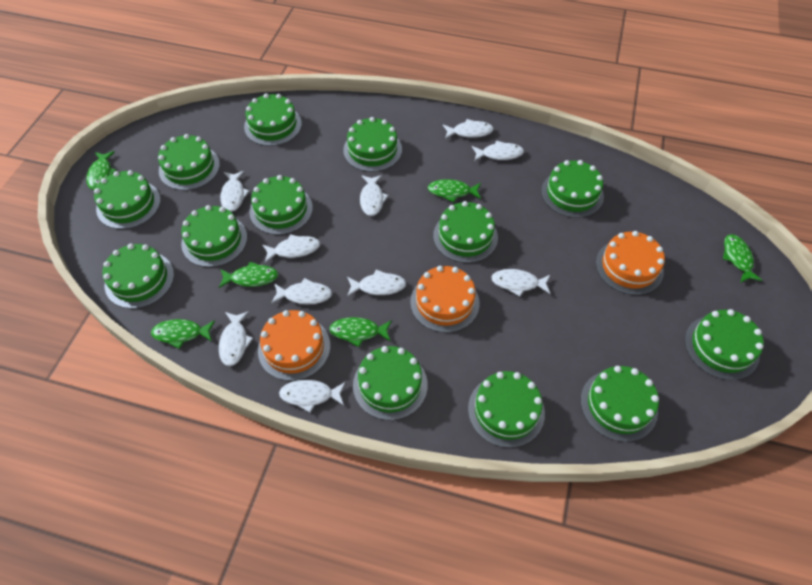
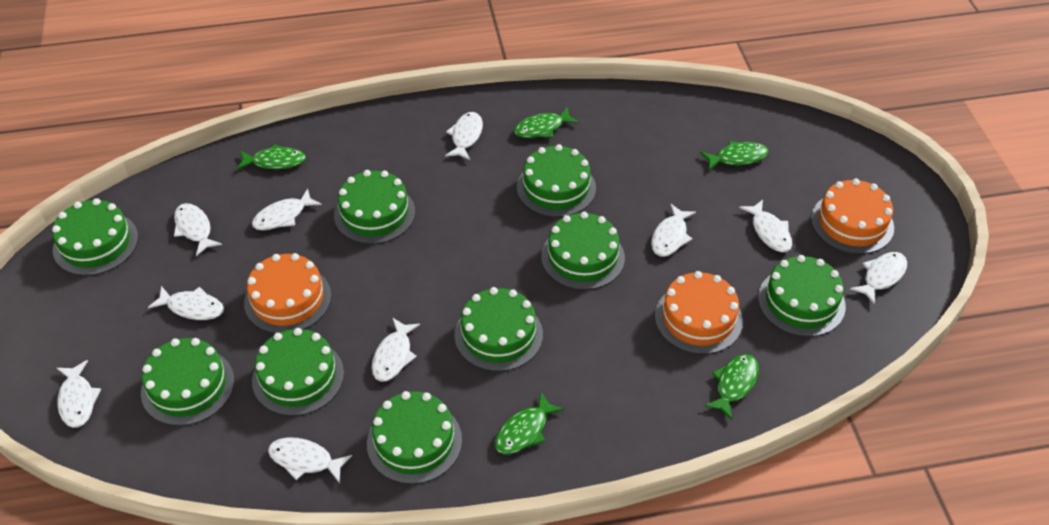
green cake: [94,170,161,229] [102,244,174,309] [158,134,220,190] [181,205,247,267] [244,93,302,146] [249,175,313,235] [343,117,402,172] [353,346,428,420] [433,201,498,263] [468,371,545,448] [541,160,604,218] [581,366,659,442] [685,309,764,380] = 13 -> [52,198,138,276] [141,338,234,426] [252,328,344,416] [334,170,415,244] [367,391,462,484] [454,287,543,371] [517,144,596,217] [541,212,625,290] [758,255,846,337] = 9
green fish: [86,151,117,190] [151,319,215,349] [218,262,278,288] [329,317,392,347] [428,179,481,203] [723,234,762,283] = 6 -> [237,144,306,170] [495,392,564,454] [514,107,579,138] [700,141,769,170] [704,354,759,420] = 5

